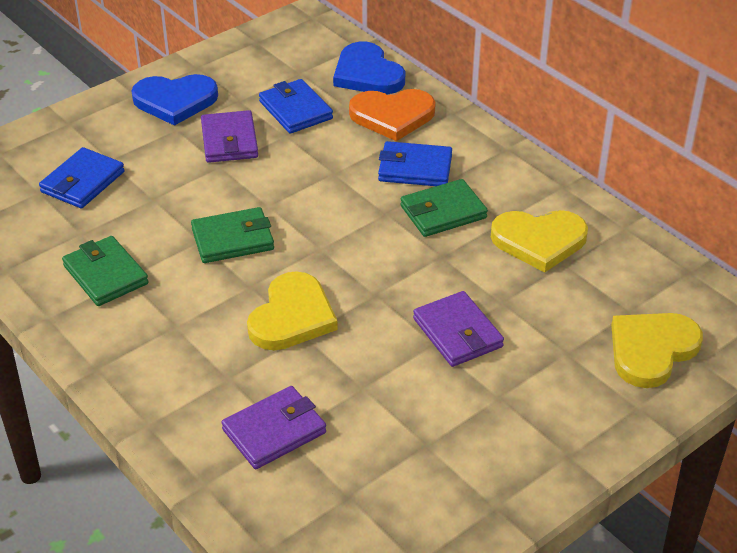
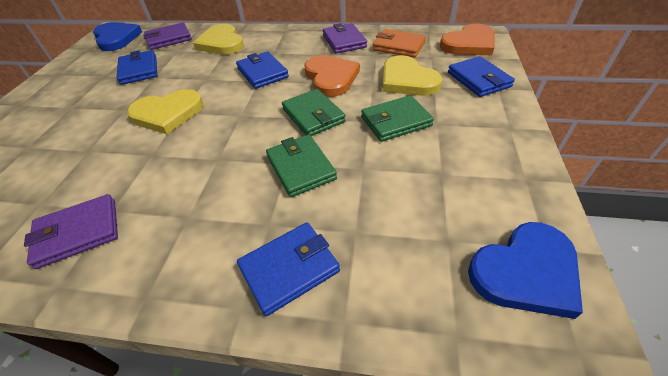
blue wallet: [39,147,125,208] [259,79,333,134] [378,141,452,186] = 3 -> [116,50,158,85] [236,52,289,89] [237,222,340,316] [448,56,515,97] = 4
orange heart: [349,89,436,141] = 1 -> [304,55,360,97] [440,24,495,55] = 2
orange wallet: none = 0 -> [373,29,426,58] = 1

